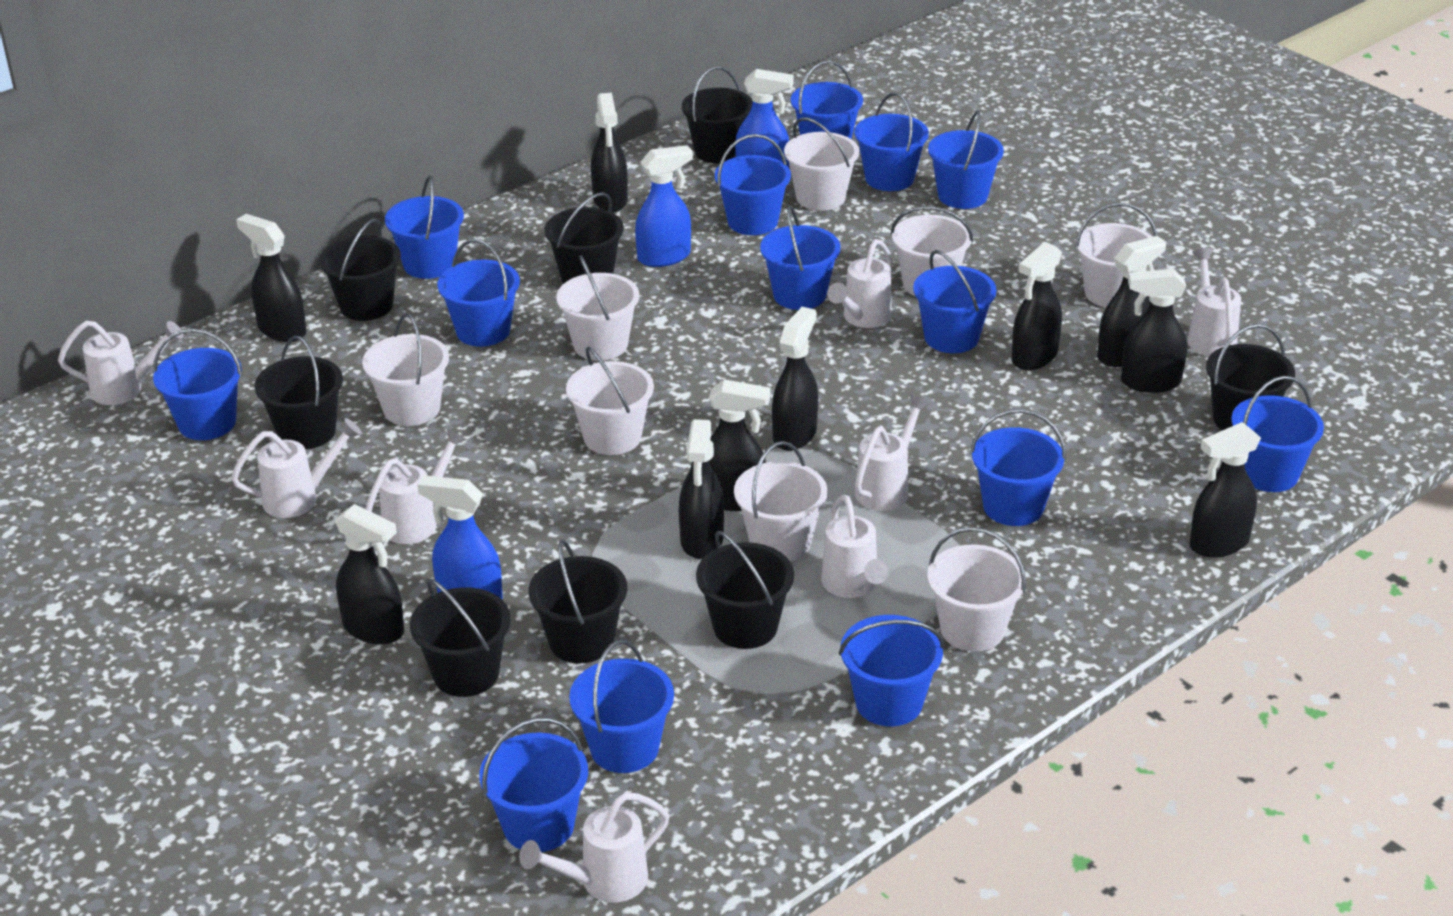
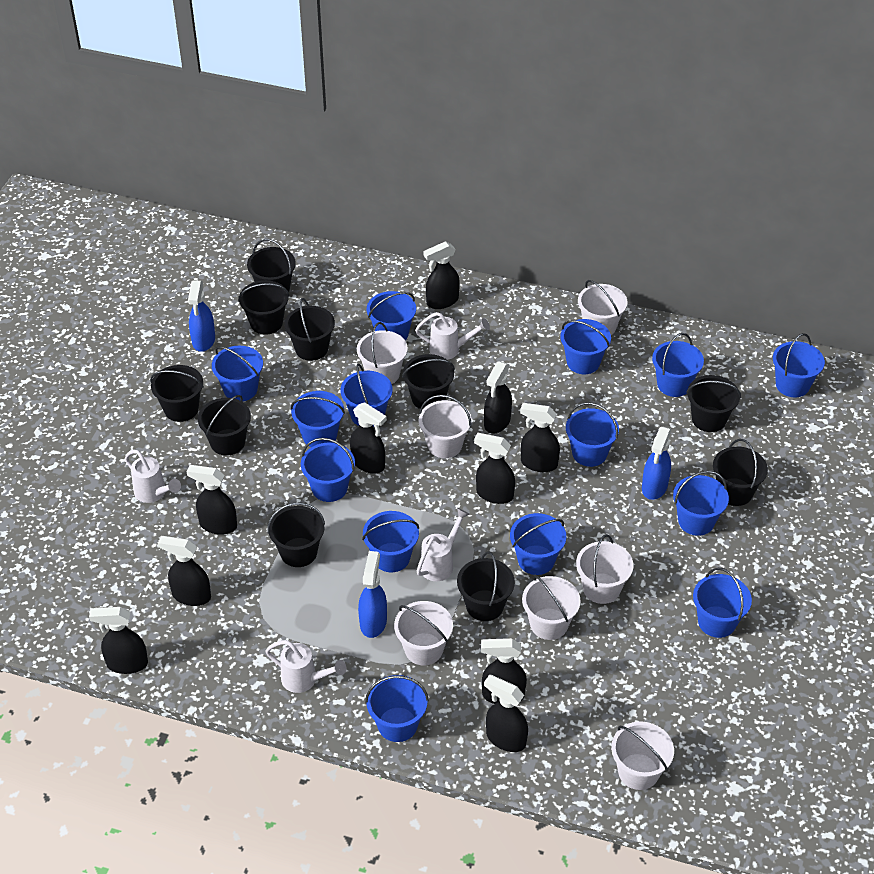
black bucket: [254,336,343,449] [319,218,401,321] [410,579,511,697] [528,539,627,663] [544,192,624,284] [682,66,753,163] [696,531,794,649] [1206,324,1295,430] = 8 -> [150,365,204,422] [198,395,251,456] [238,280,289,334] [247,239,296,292] [267,503,325,567] [285,298,335,361] [402,354,455,410] [457,551,515,621] [686,375,741,432] [713,439,768,506] = 10
white bucket: [362,313,449,426] [556,255,639,361] [566,347,654,455] [734,441,827,561] [784,117,859,211] [891,206,973,296] [927,527,1026,651] [1075,203,1157,307] = 8 -> [357,322,408,384] [394,601,453,665] [419,395,472,458] [522,575,581,640] [576,534,633,604] [578,280,627,335] [611,721,674,790] = 7
white watering can: [58,320,184,405] [231,418,362,518] [366,429,467,544] [519,792,669,902] [821,495,888,598] [827,239,892,328] [855,395,931,511] [1187,248,1241,356] = 8 -> [125,450,181,503] [265,640,346,693] [415,312,490,360] [417,508,469,581] = 4

